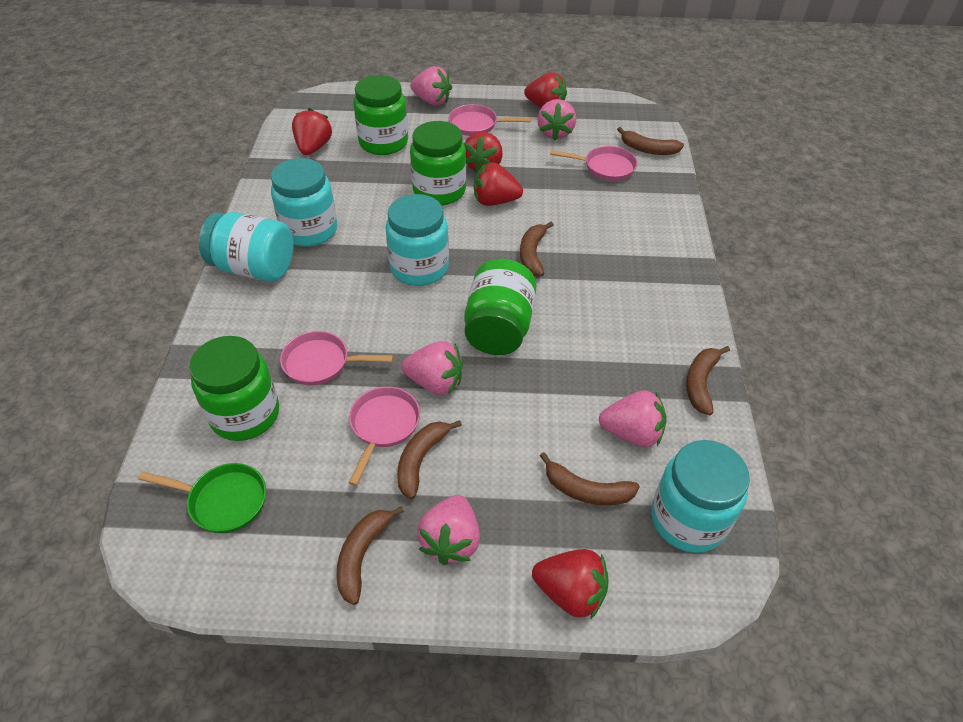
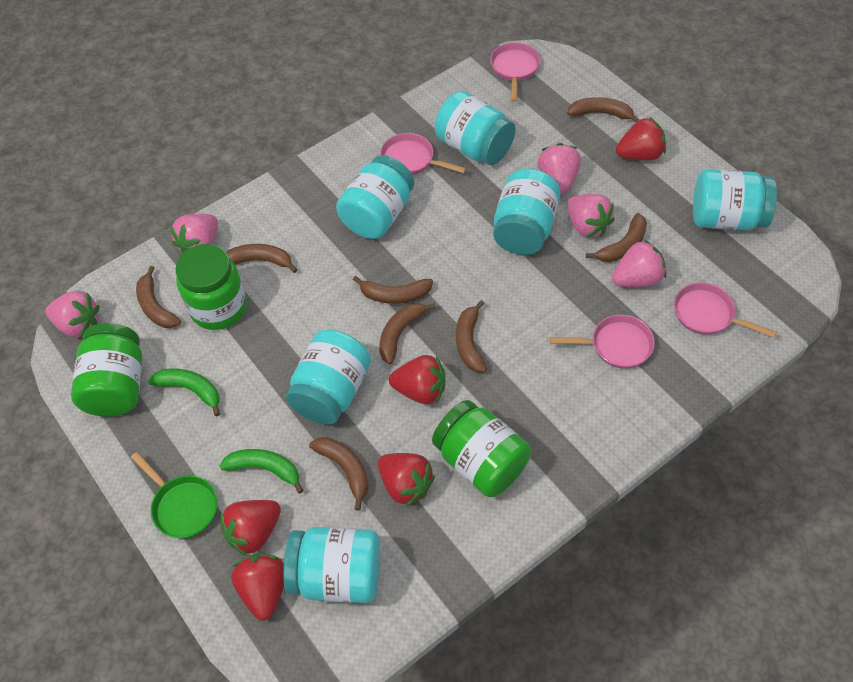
brown banana: [336,506,404,605] [397,420,462,499] [520,221,554,276] [540,452,640,505] [617,127,684,155] [686,346,730,415] = 6 -> [136,266,181,328] [226,244,298,273] [309,437,369,511] [353,276,433,304] [379,303,436,364] [456,300,487,372] [567,97,639,122] [586,213,647,262] = 8
green banana: none = 0 -> [148,369,220,416] [220,449,304,494] = 2
green jar: [189,336,279,441] [353,75,408,155] [410,121,466,206] [464,259,536,355] = 4 -> [71,323,142,417] [175,244,247,330] [432,400,531,497] = 3
turquoise jar: [199,212,294,282] [271,158,337,247] [385,194,449,286] [651,440,750,553] = 4 -> [283,527,380,603] [286,329,371,425] [336,155,414,239] [435,91,516,165] [493,169,560,255] [693,169,777,230] = 6

